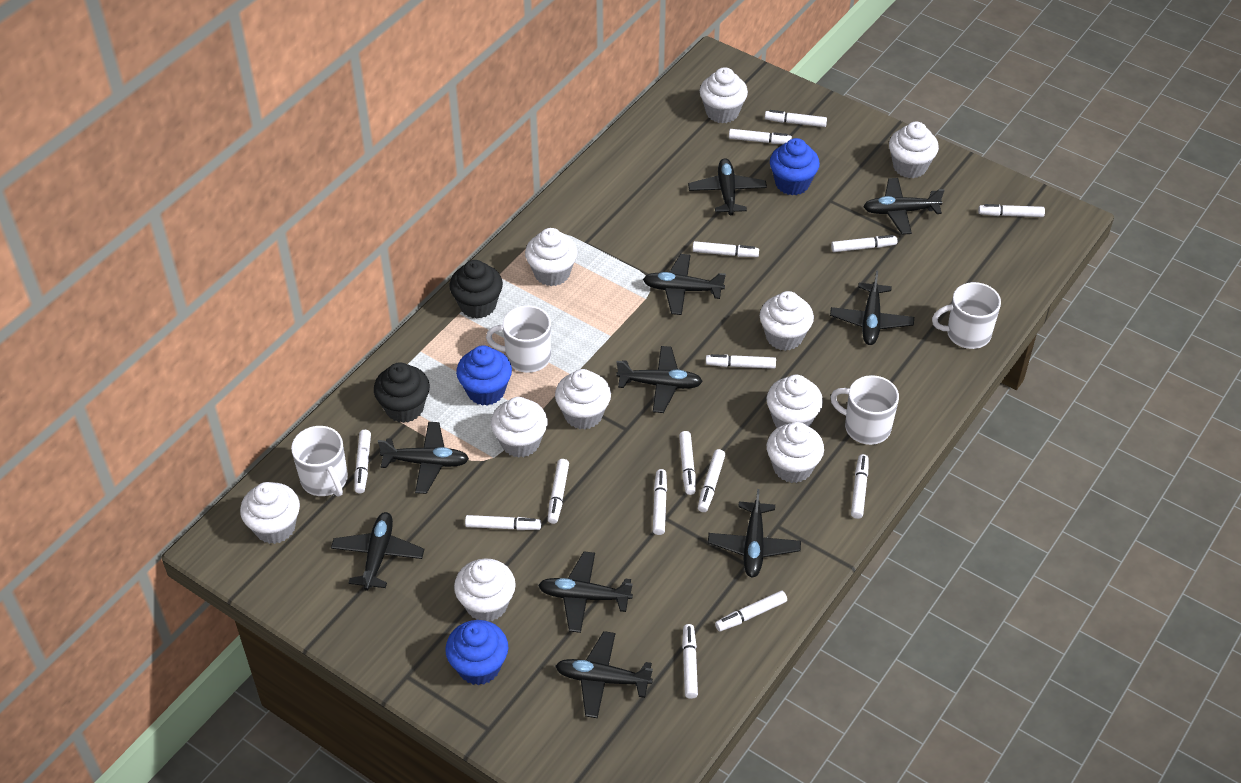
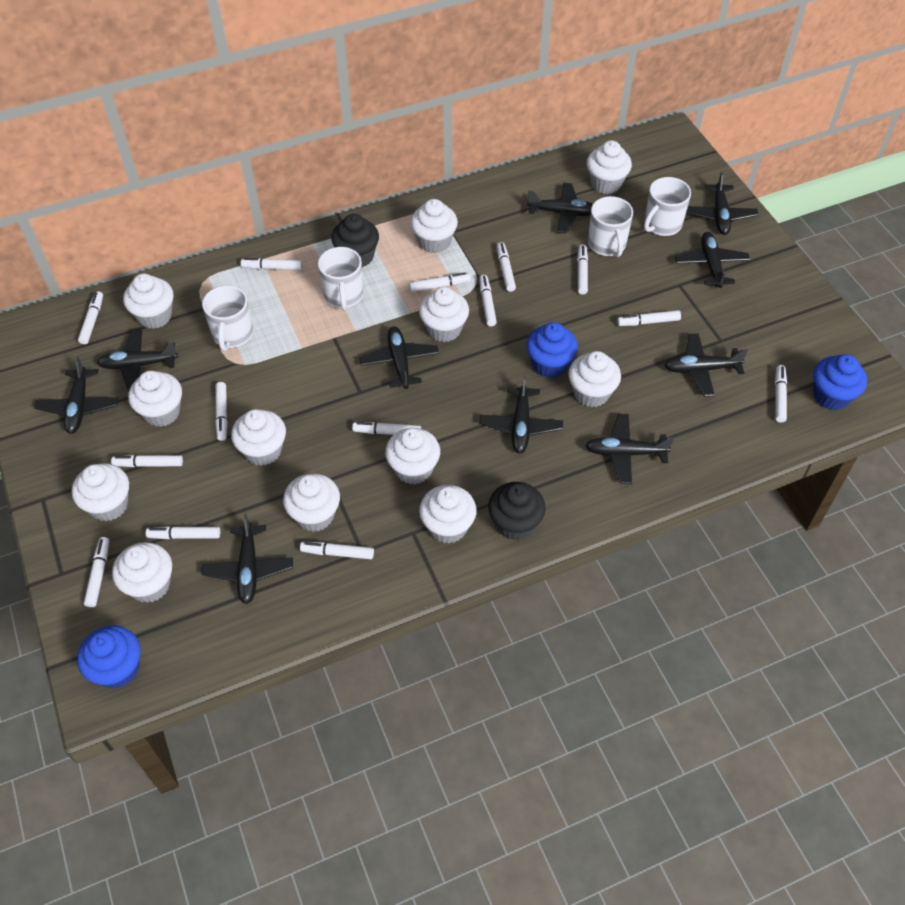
white cupcake: [240,482,300,544] [454,558,516,621] [491,397,548,458] [525,228,577,286] [555,369,611,429] [700,67,748,123] [760,291,814,351] [767,375,823,428] [767,422,824,483] [889,122,939,178] = 10 -> [72,463,129,521] [112,542,172,603] [123,274,174,329] [128,370,182,427] [231,409,286,466] [283,473,340,532] [385,428,440,484] [411,199,458,253] [419,287,469,342] [419,485,477,544] [568,351,621,407] [587,140,632,194] = 12
white marker: [355,430,371,494] [465,515,541,530] [548,459,569,524] [653,469,667,535] [679,431,696,495] [682,624,698,699] [693,241,759,257] [698,449,725,512] [706,354,776,369] [715,591,787,631] [729,129,792,144] [765,110,827,127] [831,235,897,252] [851,454,868,519] [978,204,1045,217] = 15 -> [78,291,103,344] [84,537,109,607] [111,455,183,467] [146,526,220,539] [215,382,228,441] [241,258,302,270] [300,542,374,559] [352,422,421,435] [409,272,471,292] [479,275,497,326] [497,242,516,292] [577,244,588,294] [617,310,681,326] [775,365,787,422] = 14

